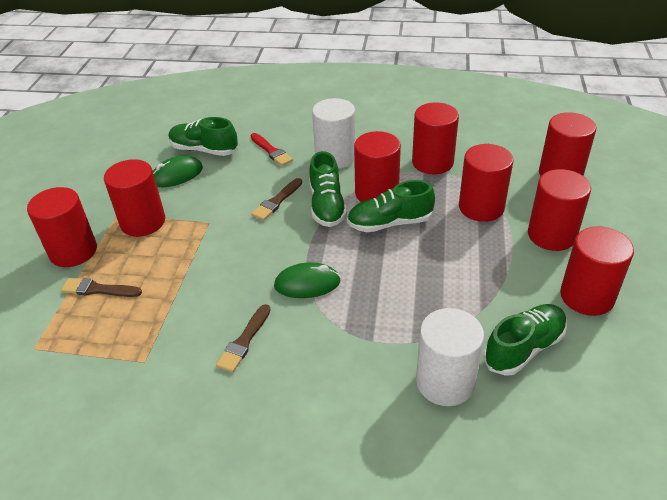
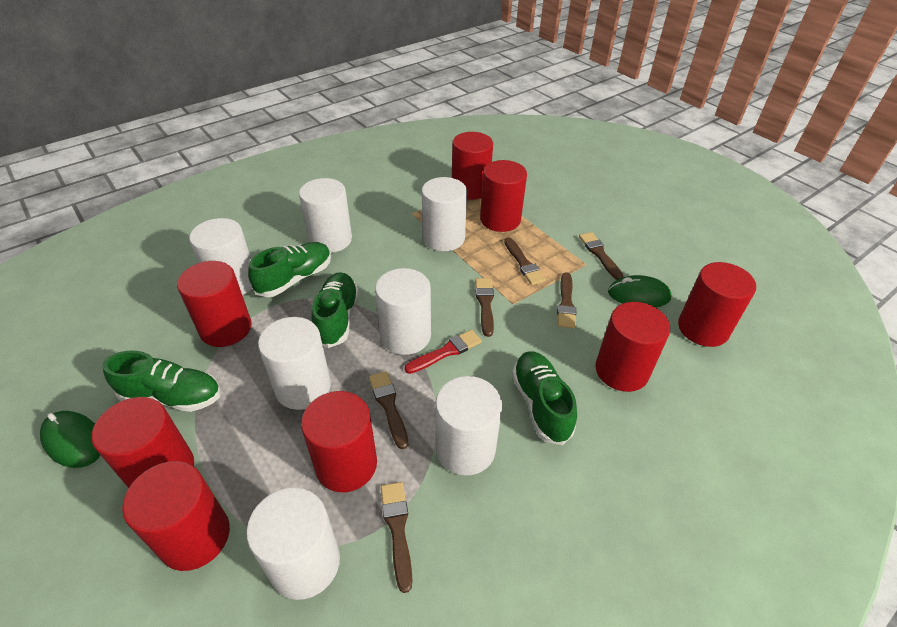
brown brush: [61,278,142,297] [216,304,271,373] [251,178,302,221] = 3 -> [369,371,408,449] [381,482,412,593] [475,278,494,337] [504,237,546,285] [557,272,576,328] [579,232,623,280] = 6
white cylinder: [312,98,356,169] [416,308,484,406] = 2 -> [189,218,253,295] [246,487,340,600] [258,317,331,410] [299,178,352,253] [375,268,431,355] [422,177,467,251] [435,376,502,476] = 7

